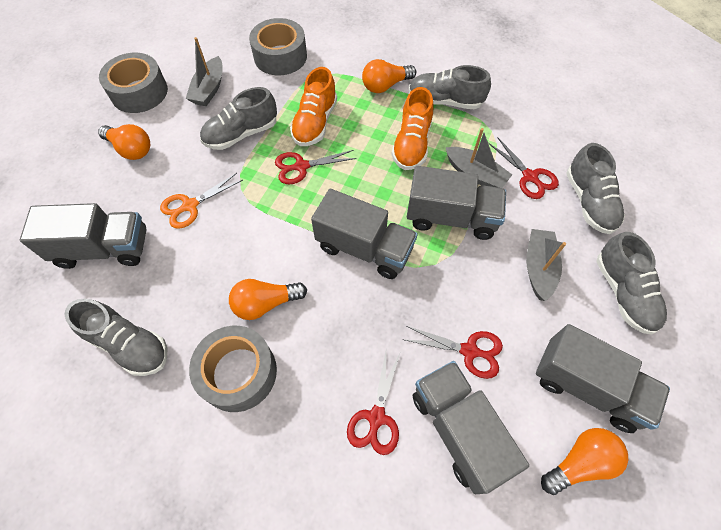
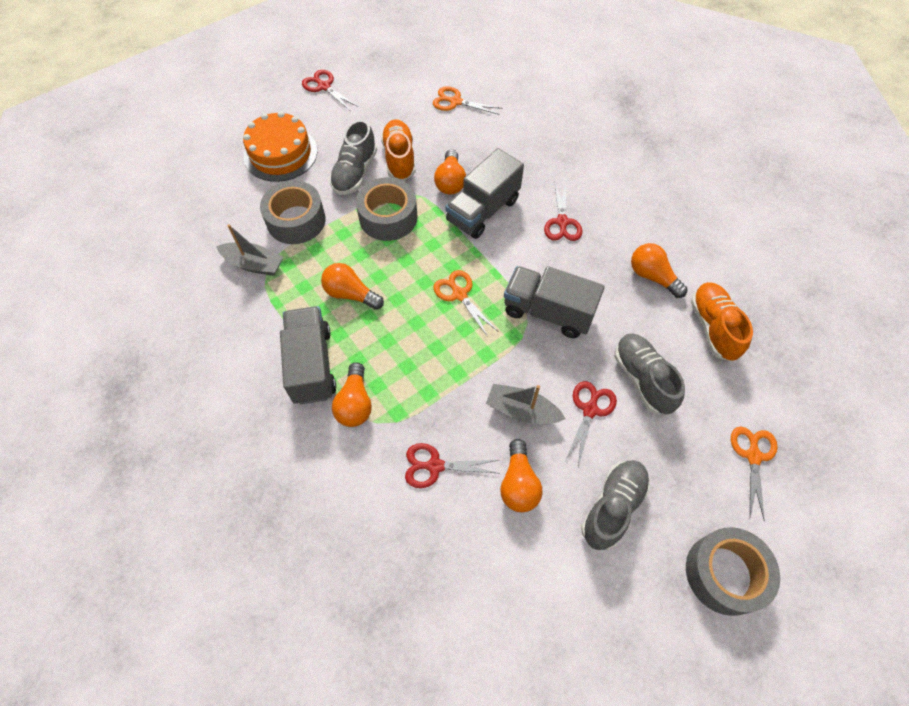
grey boat: [186,37,223,106] [445,128,512,188] [526,229,566,301] = 3 -> [216,224,283,276] [486,384,565,424] = 2
grey shoe: [65,299,167,376] [200,87,277,150] [409,65,491,109] [566,143,625,234] [596,232,667,335] = 5 -> [329,120,377,195] [581,460,650,550] [615,333,685,415] = 3
grey truck: [20,203,146,269] [311,189,418,279] [407,166,506,240] [413,361,529,494] [536,324,670,433] = 5 -> [280,306,336,405] [445,148,524,239] [504,266,605,338] = 3
orange cake: none = 0 -> [243,111,317,182] = 1
orange light bulb: [98,124,150,160] [229,279,307,320] [362,59,416,93] [541,428,628,495] = 4 -> [321,263,384,310] [332,363,372,427] [434,149,466,195] [500,439,542,512] [631,243,688,298] = 5
orange scissors: [160,173,243,229] = 1 -> [433,86,502,115] [433,270,498,337] [731,427,778,521] = 3

